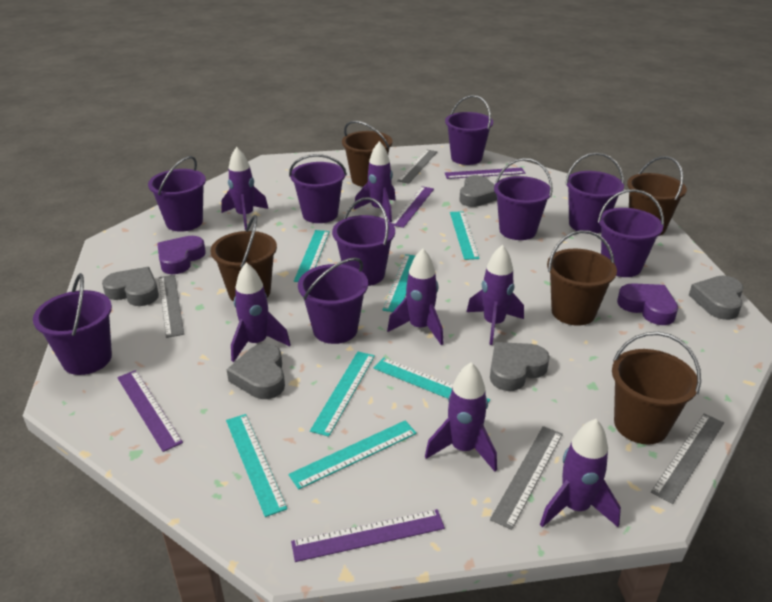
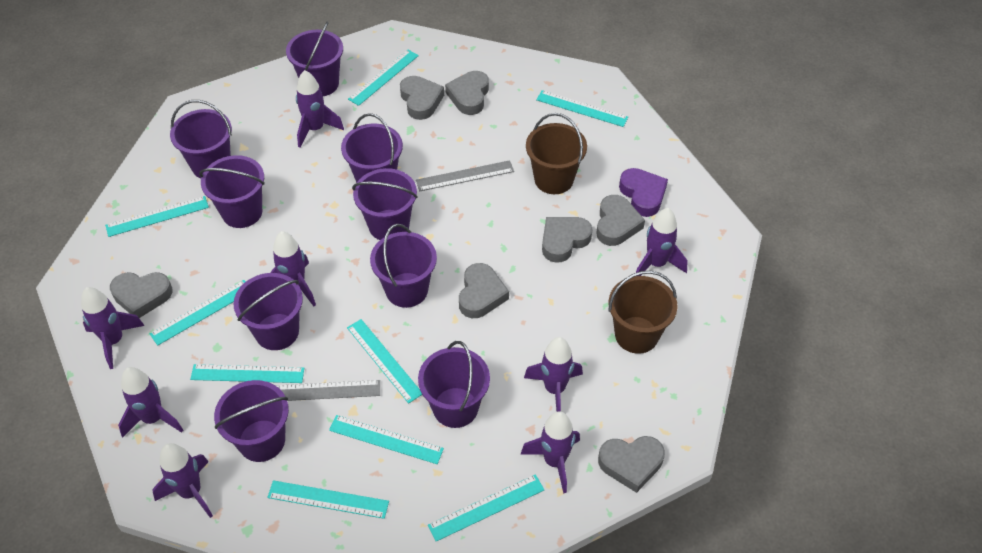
brown bucket: [211,215,277,302] [342,121,393,187] [547,230,617,326] [612,332,701,445] [627,156,687,236] = 5 -> [526,113,587,194] [608,270,678,354] = 2
grey heart: [102,267,159,306] [227,344,285,399] [459,175,497,207] [490,342,550,391] [689,275,744,320] = 5 -> [110,272,172,318] [400,76,444,120] [445,71,489,115] [459,263,509,318] [542,217,593,263] [596,195,645,246] [598,436,665,493] = 7
grey ruler: [159,275,184,338] [397,149,437,184] [490,426,563,530] [651,414,724,504] = 4 -> [275,380,380,401] [416,160,514,192] = 2
purple heart: [157,236,206,274] [617,283,678,325] = 2 -> [619,168,668,217] = 1
purple rocket: [221,147,268,230] [231,263,291,362] [354,141,396,222] [387,249,444,345] [425,362,497,472] [467,245,524,345] [540,419,621,528] = 7 -> [81,287,145,369] [118,367,183,438] [153,443,213,518] [270,231,316,306] [296,70,344,148] [520,411,580,494] [524,337,583,412] [636,208,687,276] = 8
purple ruler: [117,370,183,452] [291,509,445,562] [392,186,434,228] [445,168,525,179] = 4 -> none = 0
turquoise ruler: [226,414,287,517] [288,421,417,490] [294,230,330,282] [310,352,375,437] [374,357,490,403] [383,254,415,312] [450,211,480,260] = 7 -> [105,196,209,237] [150,280,246,345] [190,364,304,383] [267,480,389,519] [329,415,444,464] [347,319,422,403] [348,50,419,106] [428,474,544,541] [536,90,628,127] = 9

